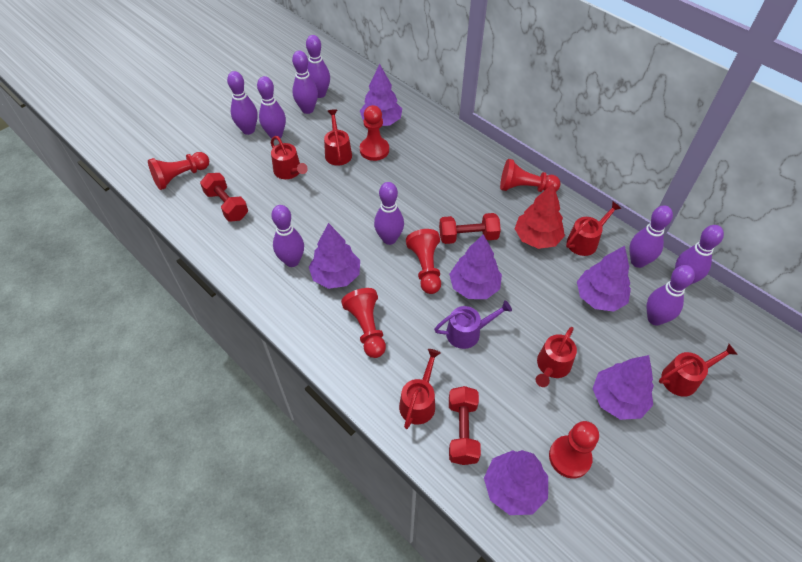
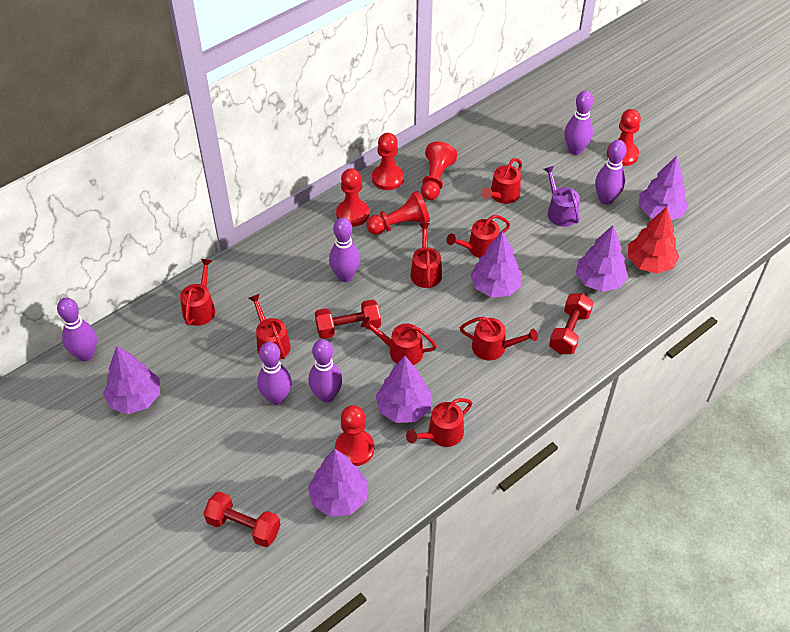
purple bowling pin: [227,71,258,135] [257,76,286,140] [271,205,304,267] [292,51,318,114] [306,35,330,98] [374,182,404,245] [629,205,673,268] [647,265,695,326] [675,225,724,285] = 9 -> [57,298,97,361] [257,342,292,405] [308,339,342,403] [329,218,360,282] [565,91,593,155] [595,140,627,204] = 6
red watering can: [271,136,308,179] [324,109,352,166] [399,349,441,429] [536,327,577,387] [566,201,622,256] [659,344,738,397] = 6 -> [180,259,215,326] [248,294,291,360] [361,317,437,365] [406,398,472,447] [410,223,442,288] [446,215,510,258] [460,317,538,361] [481,158,522,204] = 8

